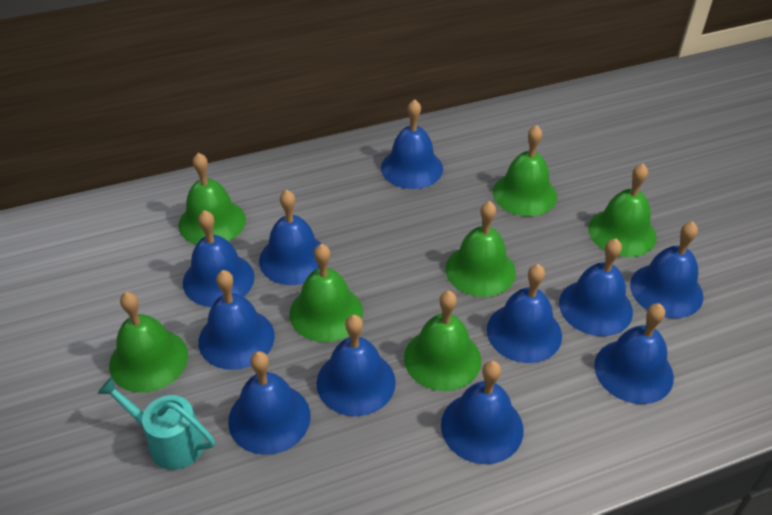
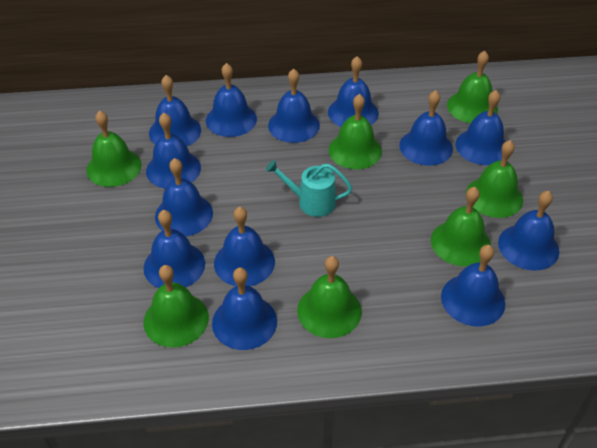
blue bell: [183,210,255,307] [198,270,275,370] [228,351,310,455] [259,190,322,285] [316,315,396,416] [381,99,443,189] [441,361,524,464] [487,264,562,363] [559,239,633,336] [594,303,674,404] [630,222,703,318] = 11 -> [144,210,205,288] [146,113,201,189] [149,75,201,146] [155,158,213,236] [206,63,257,137] [212,267,277,350] [214,207,275,286] [268,69,320,143] [328,56,379,127] [399,90,453,166] [441,245,505,327] [456,90,506,165] [498,191,559,271] = 13

